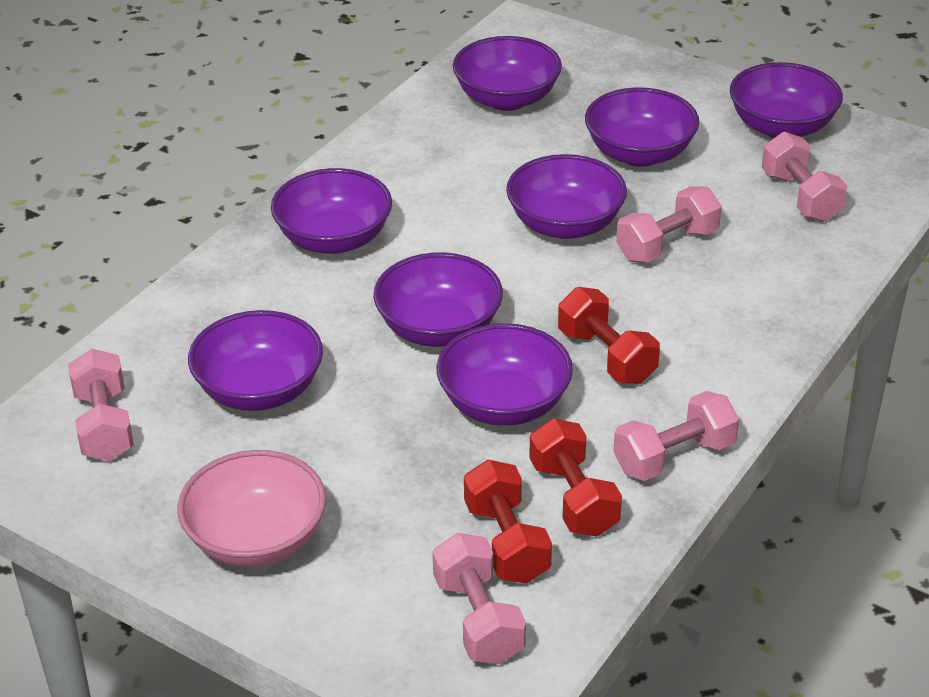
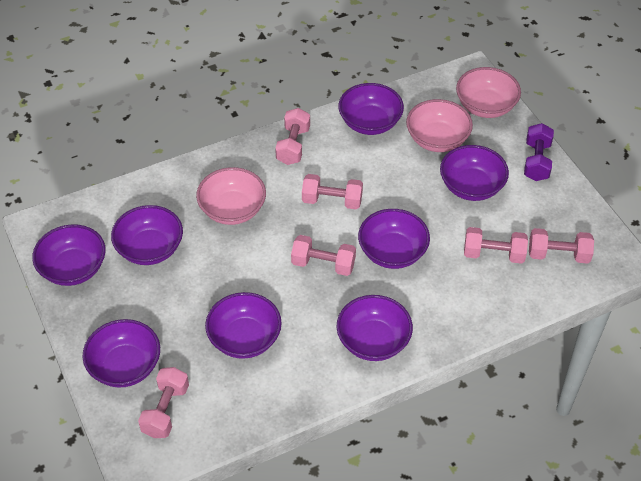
pink bowl: [178,450,326,567] = 1 -> [196,167,266,225] [406,99,473,152] [456,67,521,118] = 3
pink dumbbell: [68,348,134,461] [433,533,526,664] [613,391,739,481] [616,186,722,263] [762,132,847,222] = 5 -> [138,367,189,438] [275,108,310,165] [291,235,356,276] [302,174,363,210] [464,227,528,264] [529,228,594,264] = 6
purple dumbbell: none = 0 -> [524,123,554,181] = 1
red dumbbell: [464,460,552,584] [529,418,622,537] [558,287,660,384] = 3 -> none = 0

